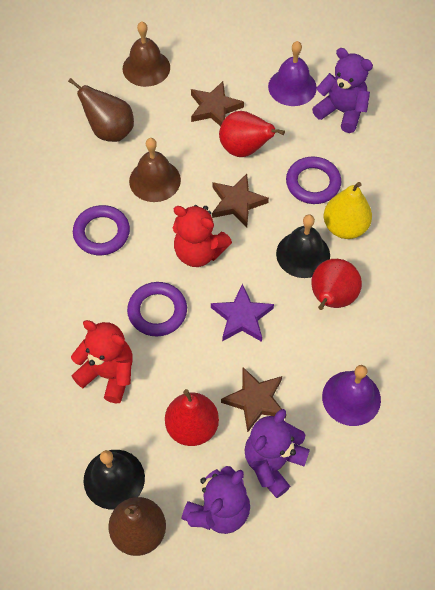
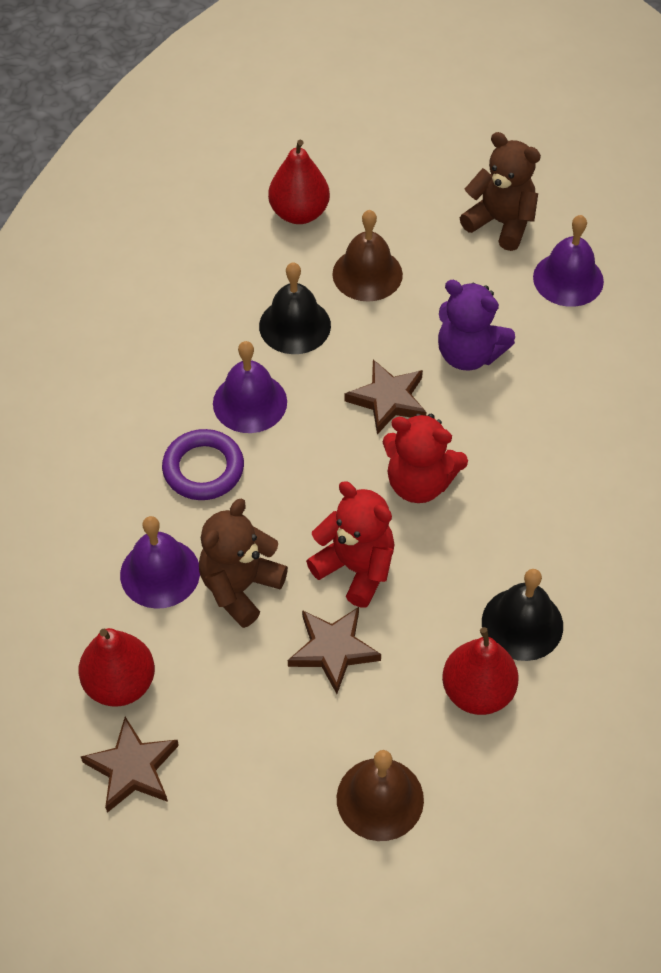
brown pear: [68,78,134,142] [108,497,166,556] = 2 -> none = 0
brown teddy bear: none = 0 -> [199,499,288,628] [460,132,541,251] = 2
purple bell: [268,41,317,106] [322,365,381,426] = 2 -> [120,516,200,609] [213,341,287,433] [533,215,604,307] = 3
purple ring: [73,205,130,255] [127,282,187,337] [286,156,341,204] = 3 -> [162,429,244,500] = 1
purple star: [211,284,274,342] = 1 -> none = 0
purple teddy bear: [181,466,250,534] [244,409,310,498] [312,48,373,133] = 3 -> [438,280,515,371] = 1
yellow pear: [324,182,372,239] = 1 -> none = 0

